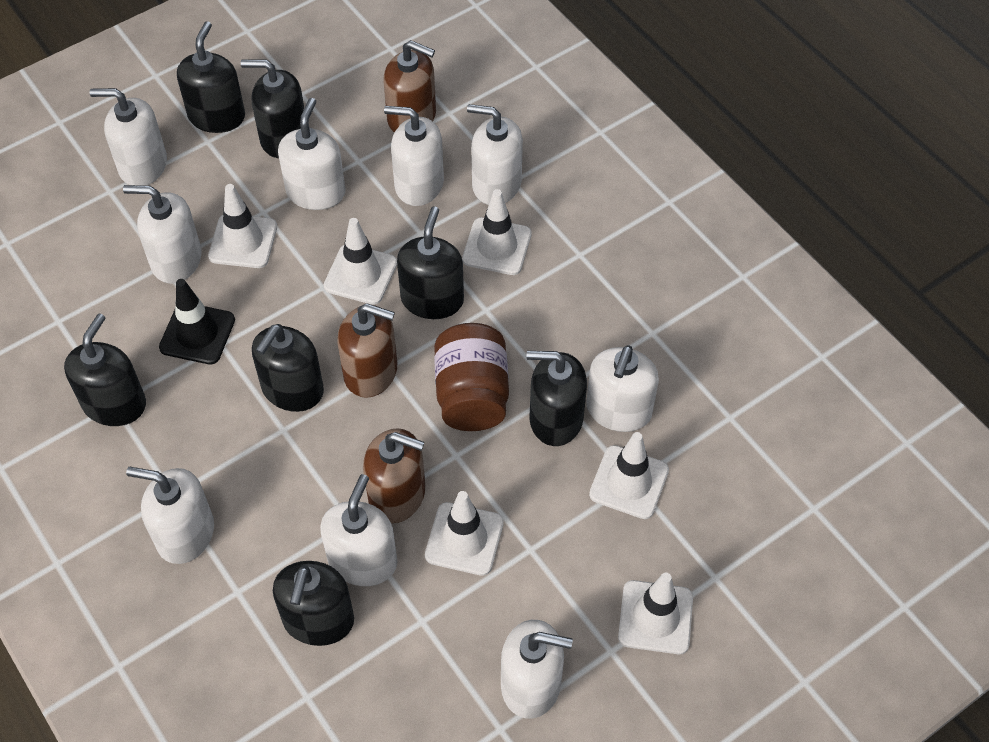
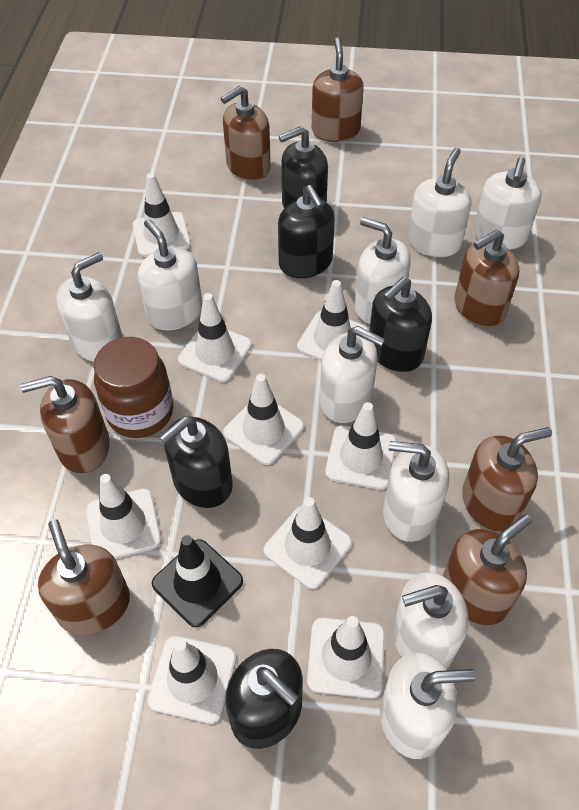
black soap dispenser: [64,314,146,426] [177,21,245,133] [241,59,304,158] [252,324,324,412] [273,561,354,646] [397,206,464,319] [526,351,587,446] = 7 -> [159,416,233,508] [225,649,303,749] [278,185,335,278] [279,126,328,208] [369,277,432,372] = 5
brown soap dispenser: [337,303,397,398] [363,428,425,523] [383,40,436,133] = 3 -> [20,376,110,473] [38,519,130,635] [221,86,271,181] [312,37,364,142] [443,514,532,625] [454,230,519,327] [462,427,552,532] = 7
white traffic cone: [208,184,277,268] [324,218,397,305] [425,491,504,576] [462,189,532,275] [589,432,669,519] [618,573,693,654] = 6 -> [86,474,161,559] [133,173,191,257] [148,636,236,724] [178,293,252,382] [223,374,304,465] [263,497,352,589] [297,280,369,361] [307,616,385,699] [325,402,396,490] = 9

